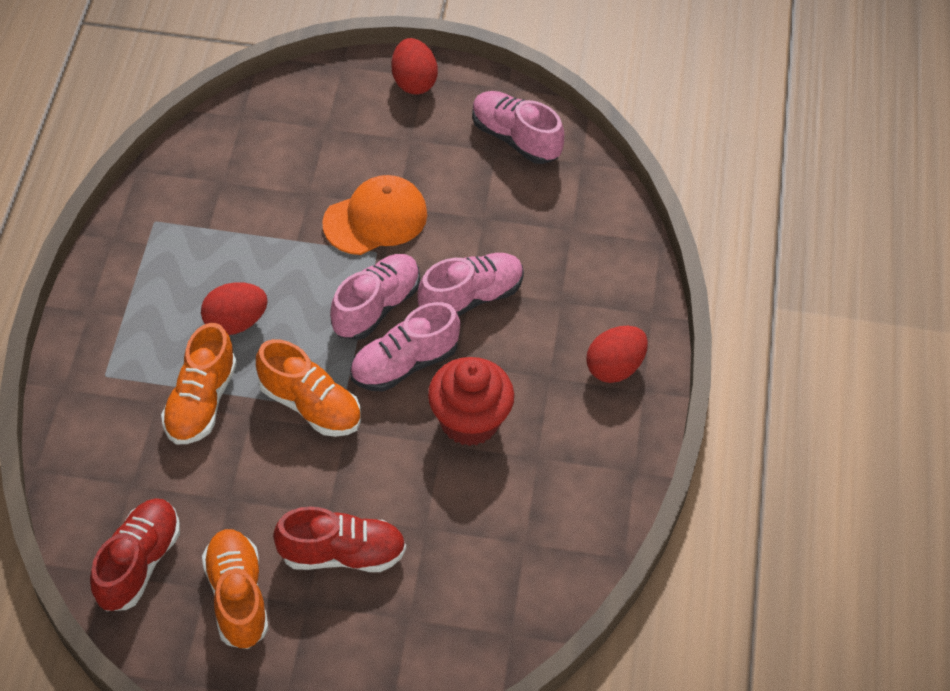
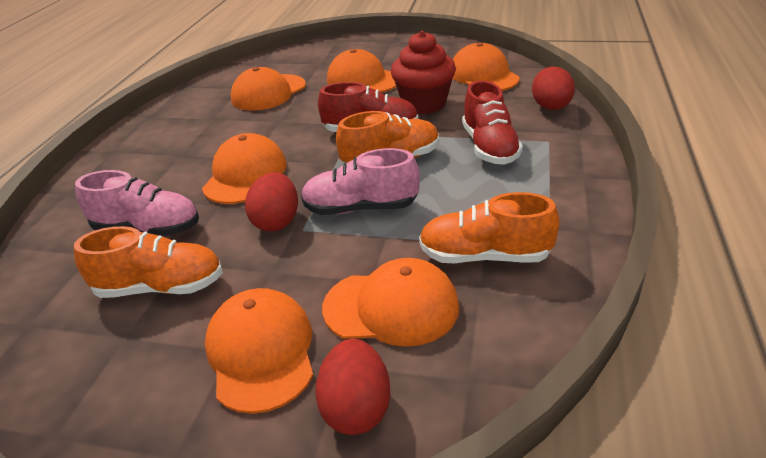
orange cap: [322,175,427,255] = 1 -> [202,133,287,204] [205,288,313,414] [231,67,306,111] [322,258,459,347] [327,49,396,92] [453,42,520,91] = 6
pink shoe: [330,254,420,340] [350,302,460,392] [417,253,524,316] [472,91,564,164] = 4 -> [75,170,199,236] [301,148,420,215] = 2

